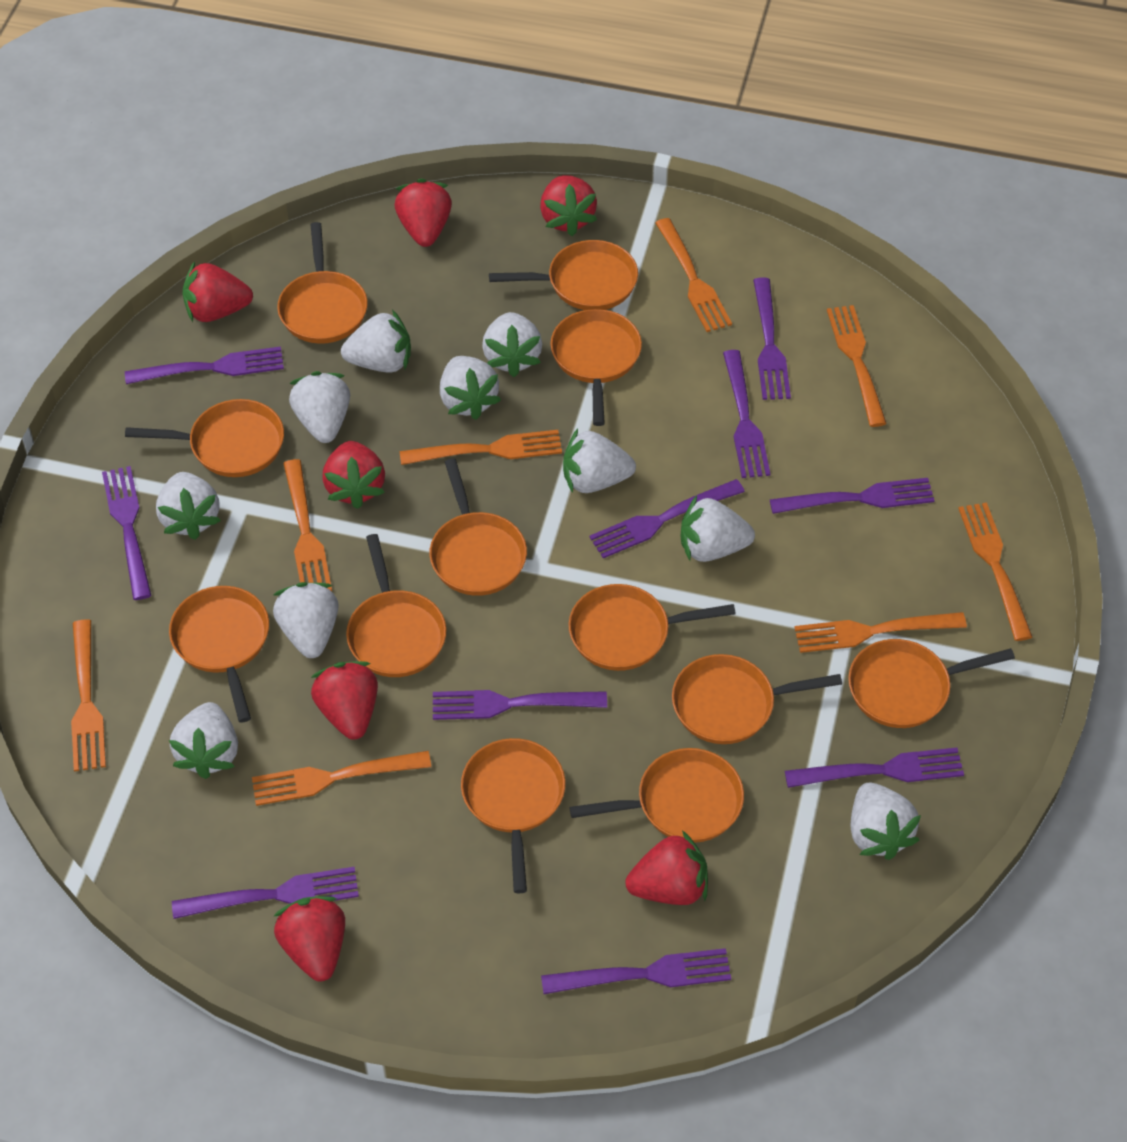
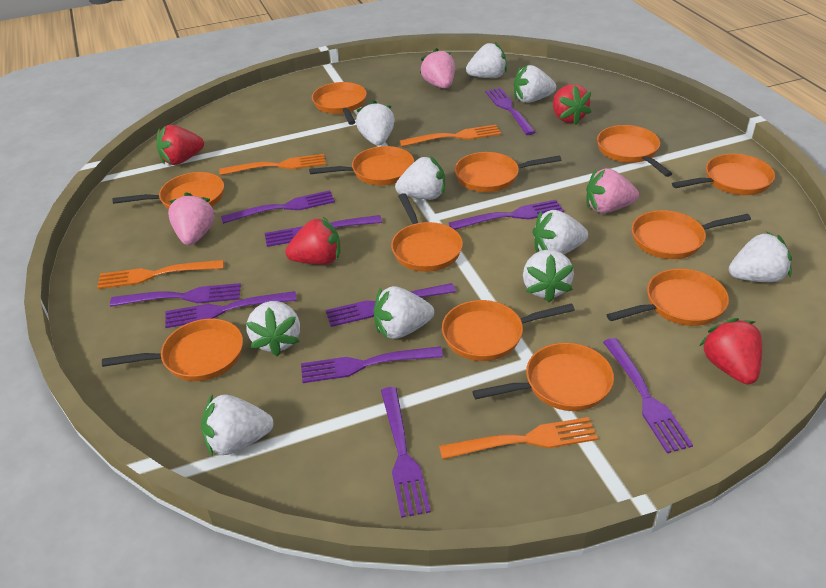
orange fork: [71,619,106,772] [252,751,431,806] [283,459,332,591] [400,430,562,465] [655,218,732,332] [794,612,967,653] [827,305,887,427] [958,502,1032,641] = 8 -> [97,260,224,289] [219,154,326,175] [400,125,501,147] [439,417,598,459] = 4
pink strawberry: none = 0 -> [168,192,215,245] [420,48,455,89] [586,168,639,213] = 3
red strawberry: [182,261,253,322] [273,896,345,982] [311,661,378,740] [322,441,385,509] [394,179,452,247] [540,175,597,236] [625,830,708,905] = 7 -> [157,125,204,165] [285,217,340,265] [553,84,591,125] [700,318,762,384] = 4

